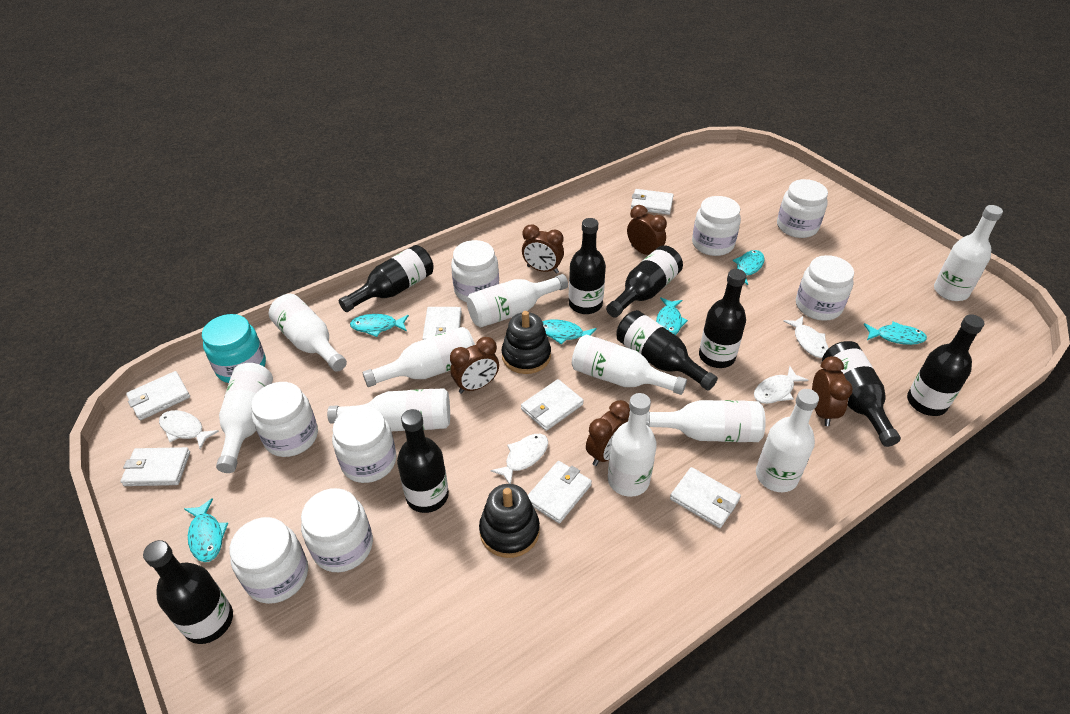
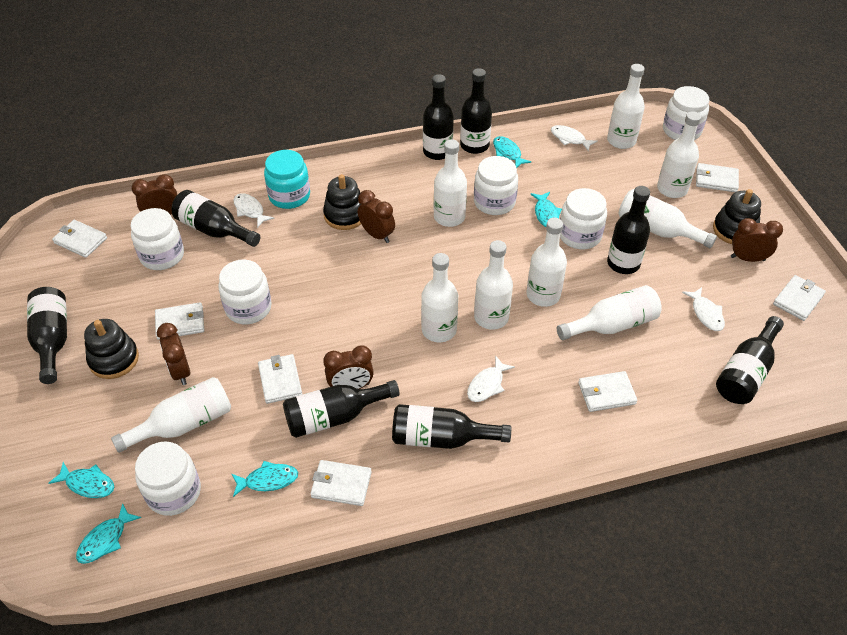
black bottle: [143,540,233,644] [339,245,434,312] [397,409,449,513] [569,218,606,314] [606,245,683,318] [616,310,718,391] [699,269,746,368] [822,341,901,447] [907,314,984,416] = 9 -> [27,287,67,384] [172,190,260,247] [283,380,400,438] [392,404,511,449] [423,74,454,160] [460,68,492,154] [607,186,650,274] [716,316,784,404] = 8
black stacking toy: [479,484,540,558] [502,311,551,374] = 2 -> [84,319,139,379] [323,174,361,230] [713,189,761,244] = 3
turquoise fish: [184,498,228,562] [350,314,409,337] [542,319,597,344] [656,297,688,335] [733,250,765,285] [864,321,927,345] = 6 -> [49,462,114,498] [76,503,141,564] [232,461,298,497] [493,136,531,168] [530,192,562,227] = 5
white bottle: [216,363,273,473] [269,294,347,372] [327,388,450,431] [363,327,475,387] [467,274,568,327] [572,334,687,395] [608,393,657,497] [646,400,766,442] [756,389,819,492] [934,205,1003,301] = 10 -> [111,377,231,453] [421,253,458,342] [434,139,467,227] [474,240,513,330] [527,218,567,307] [557,285,662,340] [607,64,645,149] [619,189,717,249] [657,111,701,198] = 9
white jar: [229,517,308,604] [251,382,318,457] [301,488,373,572] [332,406,396,483] [451,240,499,302] [692,196,741,256] [777,179,828,238] [796,255,854,321] = 8 -> [131,208,184,270] [135,441,201,516] [218,259,272,324] [474,156,518,215] [560,188,607,249] [663,86,709,140] = 6

